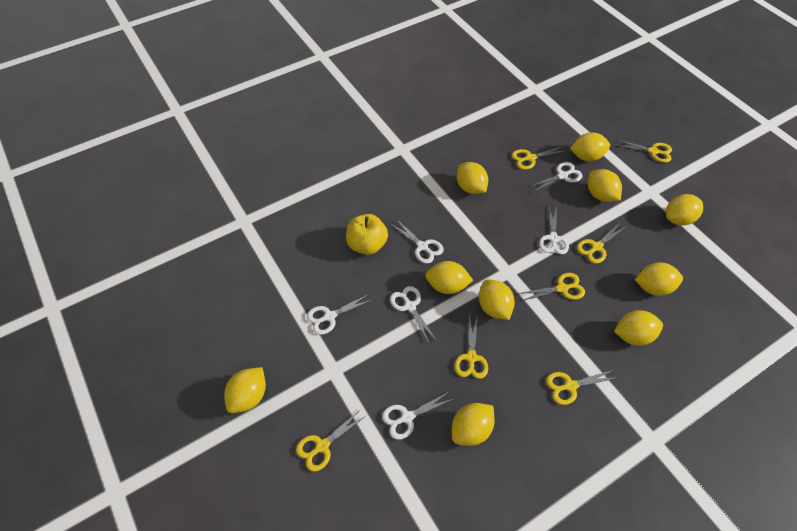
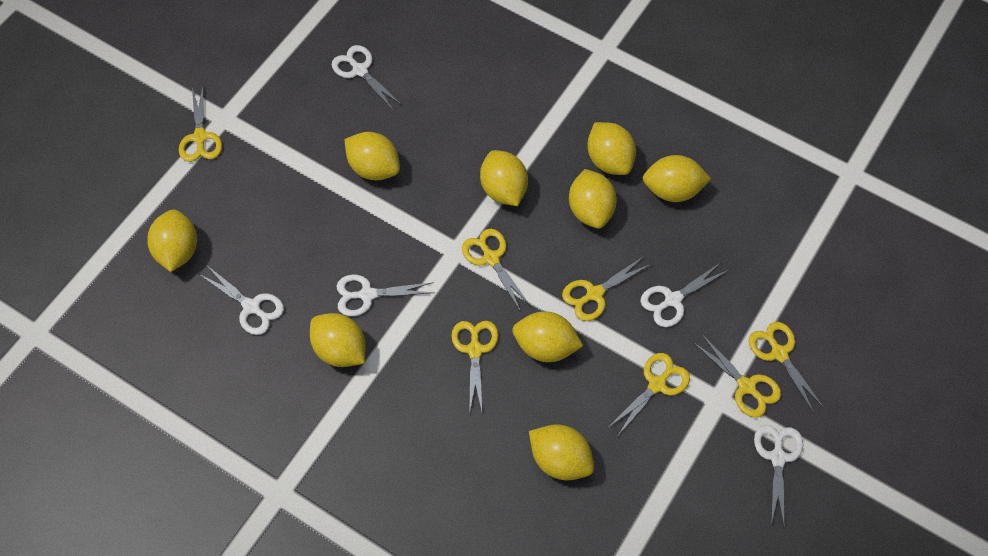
white scissors: [307,294,372,335] [382,391,453,440] [390,219,444,263] [390,286,437,345] [529,162,583,192] [539,205,569,254] = 6 -> [199,266,284,335] [332,45,402,111] [337,275,434,316] [641,262,729,327] [754,425,803,525] = 5
yellow apple: [346,214,388,255] = 1 -> none = 0
yellow lemon: [224,367,266,413] [425,261,473,294] [452,403,494,446] [457,162,488,194] [479,280,515,320] [570,132,610,161] [588,169,622,202] [614,310,663,346] [635,263,683,296] [666,194,703,225] = 10 -> [147,209,197,272] [310,313,365,367] [345,132,400,180] [480,150,528,206] [512,311,583,362] [529,424,594,480] [569,169,617,229] [587,122,636,175] [643,155,711,202] = 9

